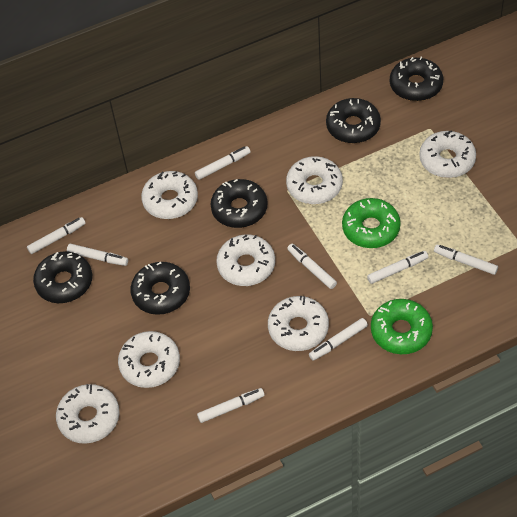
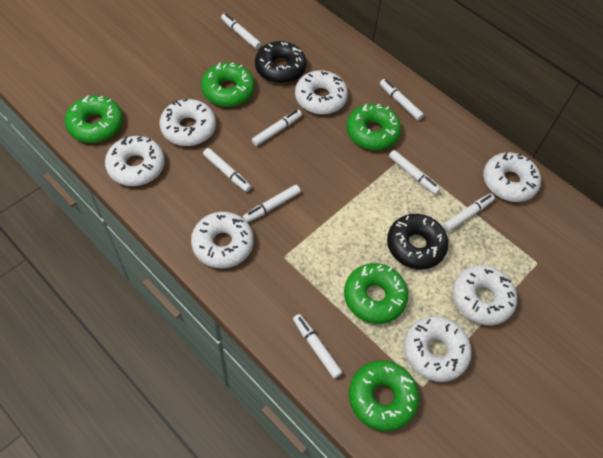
black donut: [33,251,92,303] [131,262,190,315] [210,179,268,228] [326,98,381,143] [390,57,443,101] = 5 -> [255,41,306,83] [387,214,448,270] = 2
green donut: [342,198,401,248] [371,299,433,354] = 2 -> [65,95,123,143] [201,62,255,107] [344,263,409,324] [347,104,401,150] [349,360,419,431] = 5

